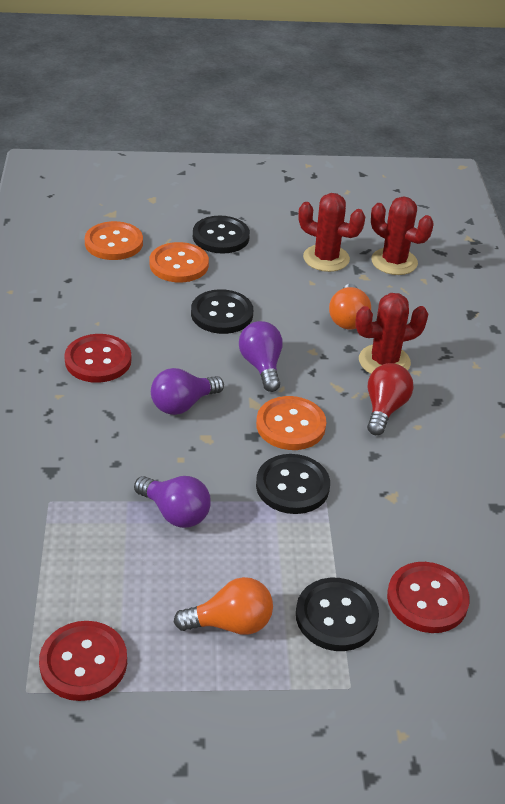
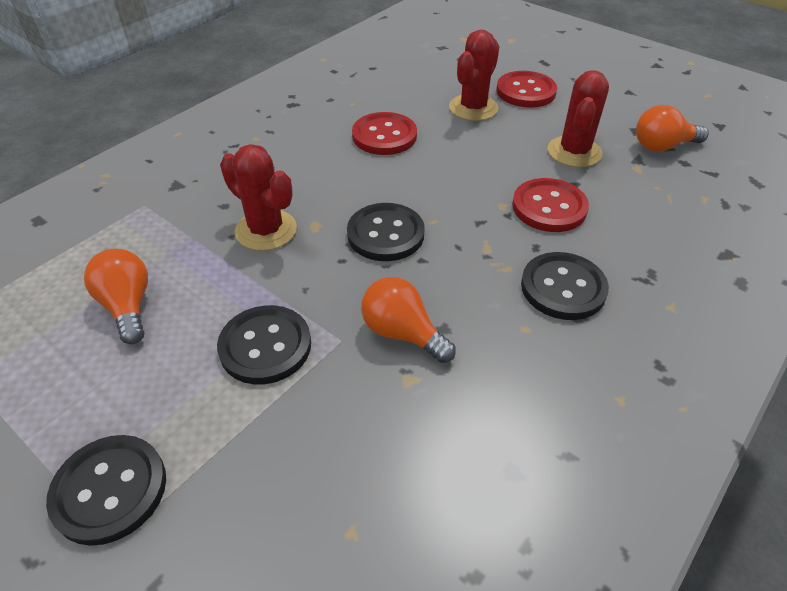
orange button: [85,221,143,260] [150,242,209,282] [256,396,326,450] = 3 -> none = 0
orange light bulb: [174,577,273,635] [329,284,371,329] = 2 -> [84,249,148,344] [361,277,456,363] [636,105,709,152] = 3
purple light bulb: [134,476,211,528] [151,368,224,415] [239,321,283,392] = 3 -> none = 0
red light bulb: [367,363,414,435] = 1 -> none = 0

